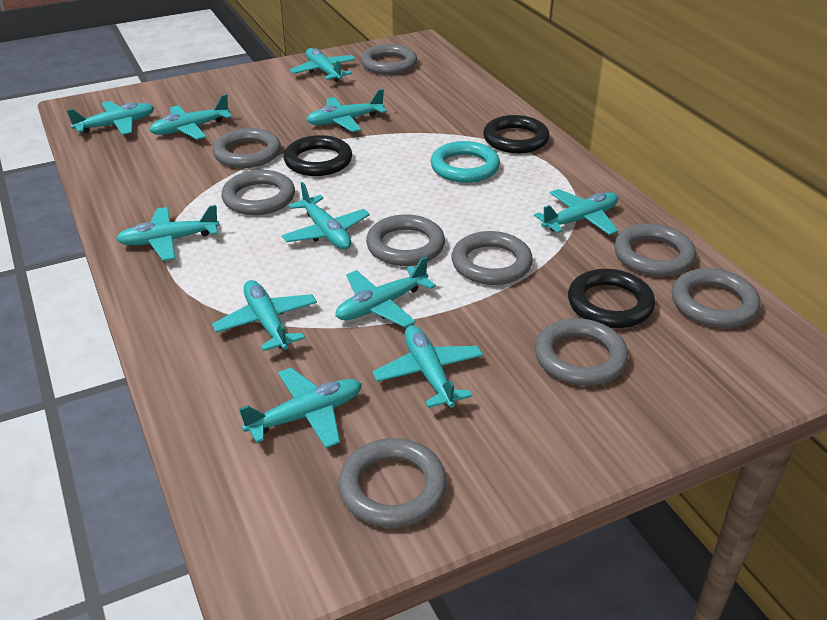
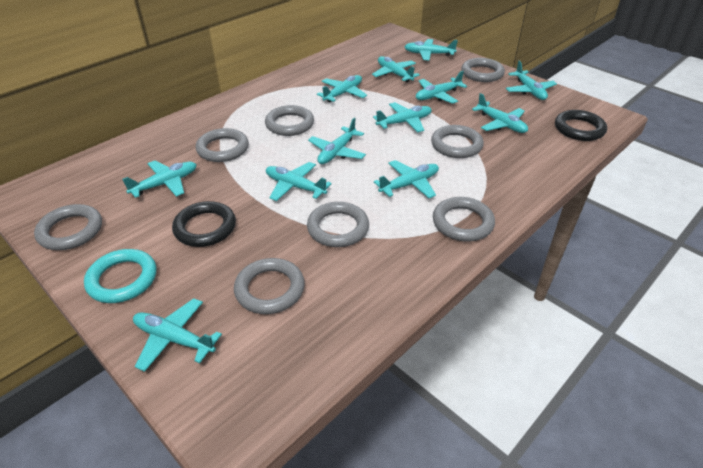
black ring: [284,135,352,176] [483,115,549,153] [568,269,655,328] = 3 -> [172,201,236,247] [555,110,607,141] = 2
grey ring: [213,128,281,168] [221,170,295,215] [338,438,447,528] [361,44,417,75] [366,214,445,266] [452,231,533,285] [535,318,628,386] [614,224,696,277] [672,268,761,328] = 9 -> [34,204,102,250] [196,128,249,162] [234,258,305,314] [265,105,314,136] [307,202,369,247] [431,125,484,158] [433,197,495,241] [461,58,505,82] = 8
turquoise plane: [67,101,154,135] [116,205,220,261] [149,94,232,140] [212,280,317,351] [239,368,362,448] [282,182,370,250] [290,48,356,82] [306,89,387,132] [335,256,436,327] [372,325,483,408] [534,189,619,235] = 11 -> [122,161,197,198] [133,298,222,372] [266,162,332,201] [308,117,366,164] [317,75,367,102] [372,56,420,82] [373,102,432,132] [374,160,439,198] [404,39,458,60] [416,71,467,104] [472,93,528,133] [506,61,557,100] = 12

